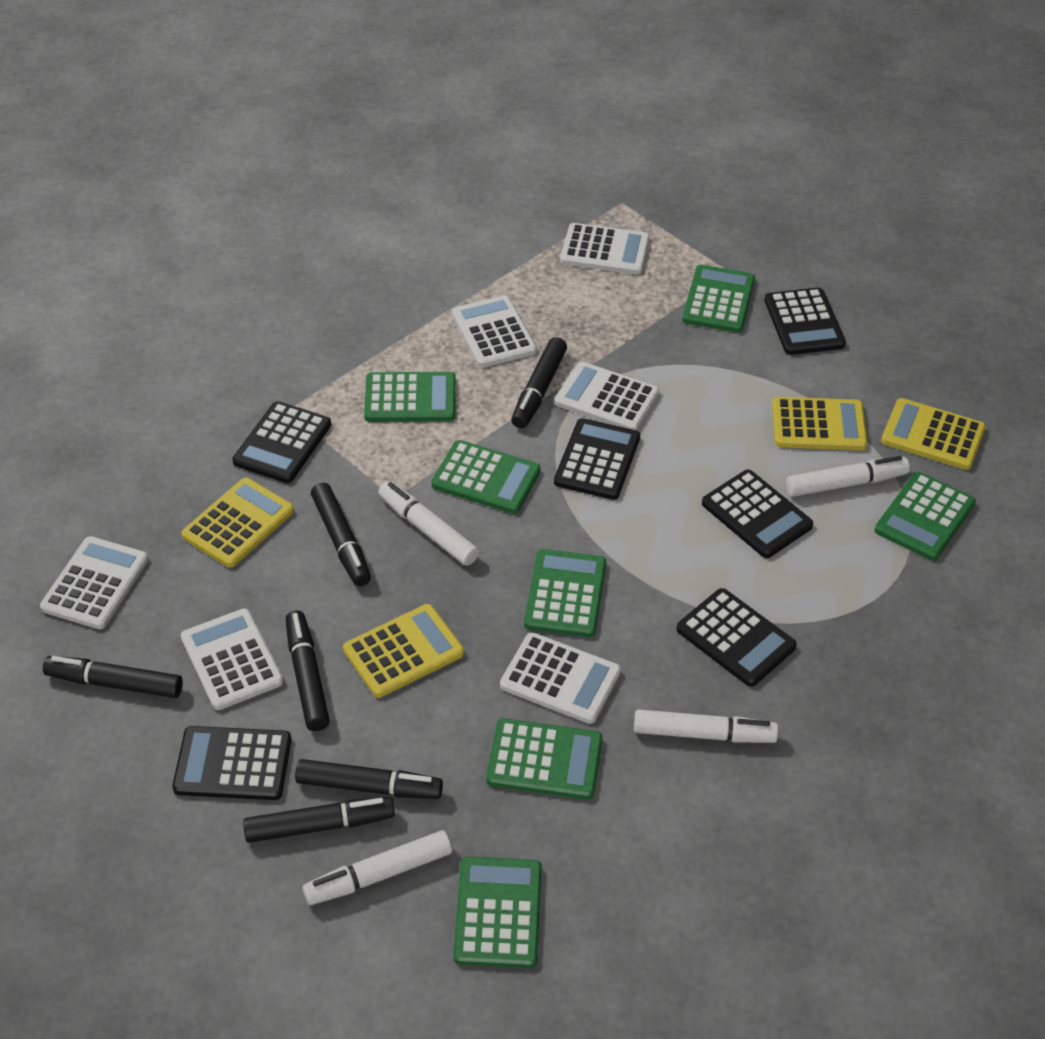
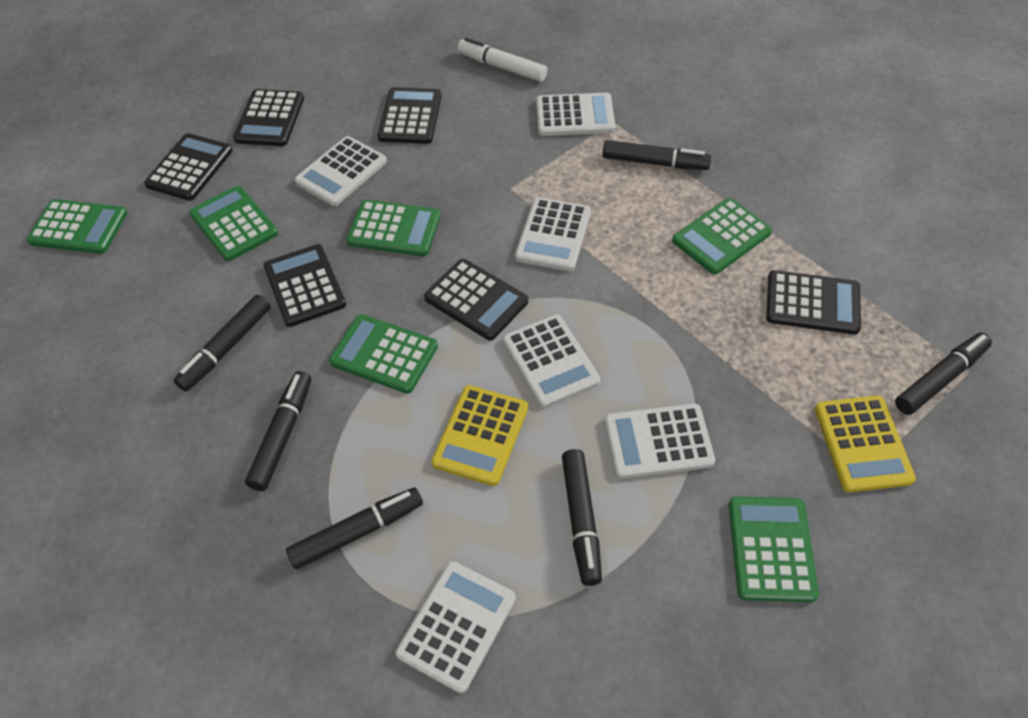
green calculator: [364,372,456,422] [431,440,541,514] [453,857,542,968] [486,718,602,800] [524,549,606,637] [682,265,755,333] [875,472,976,561] = 7 -> [27,199,127,254] [189,186,278,261] [329,314,438,394] [346,200,441,256] [672,198,772,275] [729,497,819,602] = 6
white marker: [303,830,452,905] [378,481,479,566] [634,710,778,743] [786,456,910,497] = 4 -> [458,38,547,82] = 1
yellow calculator: [181,478,294,568] [343,604,464,698] [772,397,868,450] [881,398,986,470] = 4 -> [432,385,528,486] [815,396,916,492] = 2

